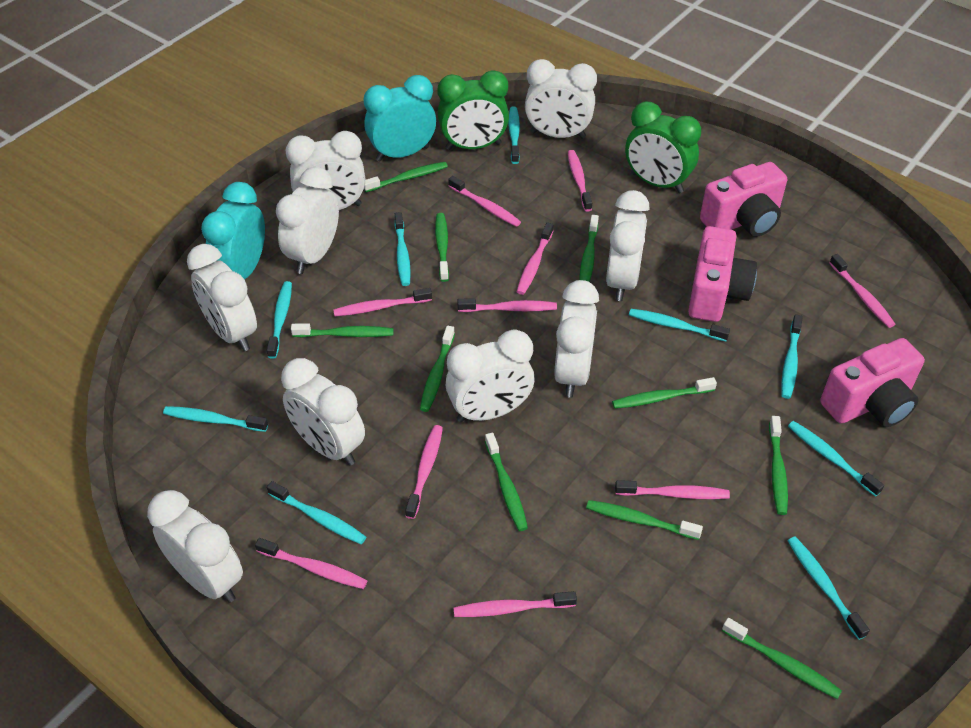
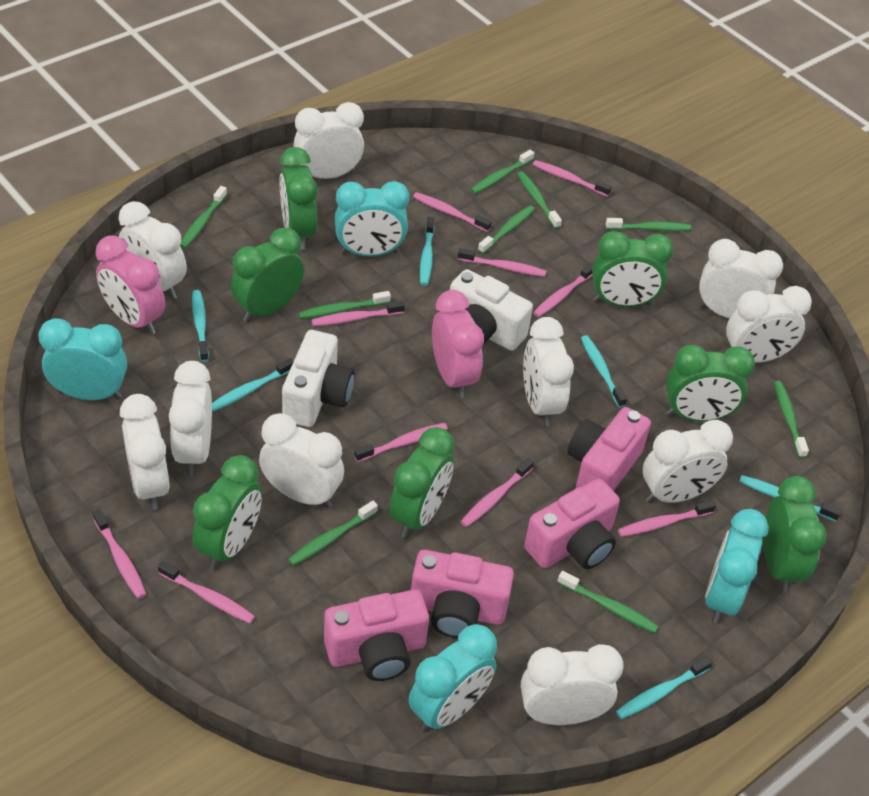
green clock: [438,70,509,150] [625,102,701,193] = 2 -> [192,455,262,570] [231,228,304,322] [280,147,318,249] [389,427,455,538] [592,231,673,307] [666,345,755,421] [763,476,827,593] = 7
green toothbrush: [291,323,394,337] [364,162,448,192] [420,326,455,412] [435,213,449,282] [485,433,528,531] [580,215,599,282] [586,500,703,540] [612,377,717,409] [722,618,842,699] [769,416,788,515] = 10 -> [180,186,227,249] [288,501,378,566] [299,291,391,319] [470,150,534,194] [478,205,535,254] [517,171,562,229] [557,571,659,633] [606,218,691,231] [774,381,809,458] = 9
pink camera: [688,226,757,322] [700,162,787,237] [820,338,925,427] = 3 -> [324,589,429,681] [411,550,514,638] [524,478,620,569] [567,407,651,491] = 4
pink clock: none = 0 -> [96,235,165,335] [432,290,484,398] = 2
turquoise clock: [201,182,265,279] [364,75,436,161] = 2 -> [38,318,127,400] [335,181,409,257] [408,624,497,732] [705,509,769,624] = 4
turquoise toothbrush: [163,406,268,432] [267,281,292,359] [267,481,366,544] [395,212,411,286] [508,107,520,164] [629,309,730,342] [782,315,803,399] [788,421,884,497] [788,537,870,640] = 9 -> [192,290,209,362] [212,358,294,412] [420,217,435,286] [581,335,627,408] [616,656,712,719] [739,475,841,522] = 6
white camera: none = 0 -> [282,330,355,427] [450,269,533,351] = 2
white clock: [147,490,243,603] [187,244,257,351] [276,167,339,274] [281,358,365,466] [286,131,365,210] [446,330,534,422] [525,59,597,139] [554,280,599,398] [606,190,650,301] = 9 -> [119,201,187,299] [120,394,170,510] [169,361,212,476] [259,413,344,508] [294,102,364,179] [521,644,624,725] [523,317,574,427] [643,420,733,503] [699,239,783,318] [726,286,812,363] = 10

